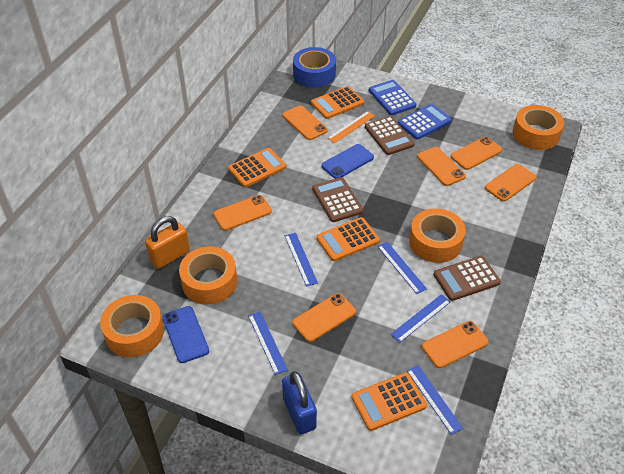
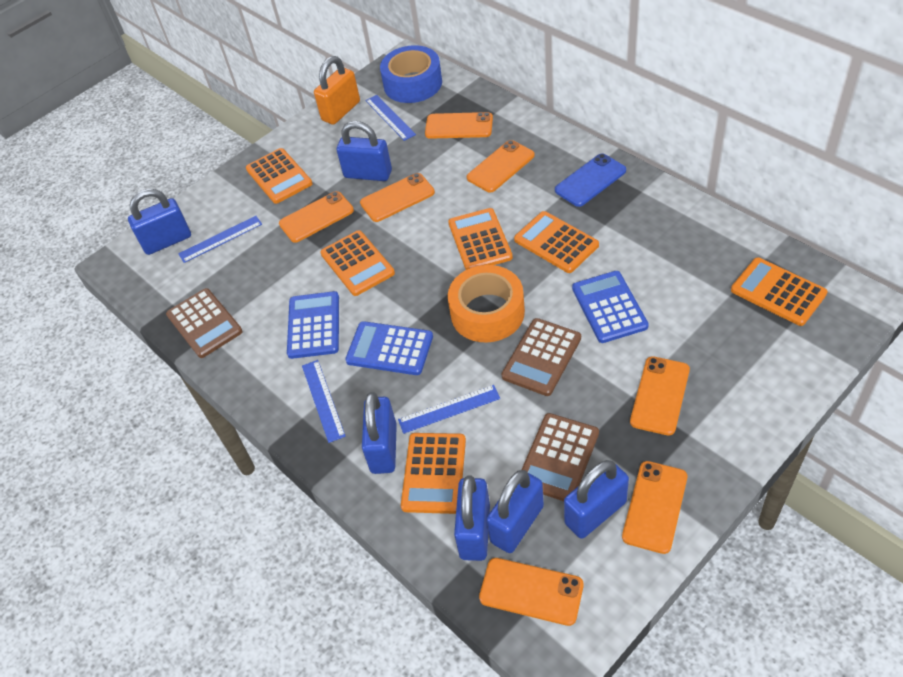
blue calculator: [369,80,417,115] [398,104,452,140] = 2 -> [287,291,339,359] [345,321,433,375] [572,271,649,343] = 3
blue padlock: [282,371,317,434] = 1 -> [128,189,191,255] [337,121,392,181] [362,392,397,474] [454,475,490,561] [487,470,544,553] [564,460,629,539] = 6
blue phone: [163,306,209,363] [321,144,374,179] = 2 -> [555,154,626,207] = 1
blue ruler: [248,312,288,375] [285,233,318,287] [377,242,427,294] [390,294,451,343] [407,365,463,435] = 5 -> [178,216,262,263] [302,360,346,443] [366,95,416,141] [398,385,500,434] = 4
orange calculator: [228,148,286,187] [311,86,364,119] [316,217,380,261] [351,372,427,431] = 4 -> [246,148,312,204] [320,230,395,296] [401,433,466,514] [448,208,513,270] [514,211,599,273] [731,257,828,326] = 6
orange ruler: [327,111,375,143] = 1 -> none = 0
orange tape: [100,295,164,357] [179,247,237,304] [409,208,466,263] [513,105,564,150] = 4 -> [448,265,525,342] = 1

